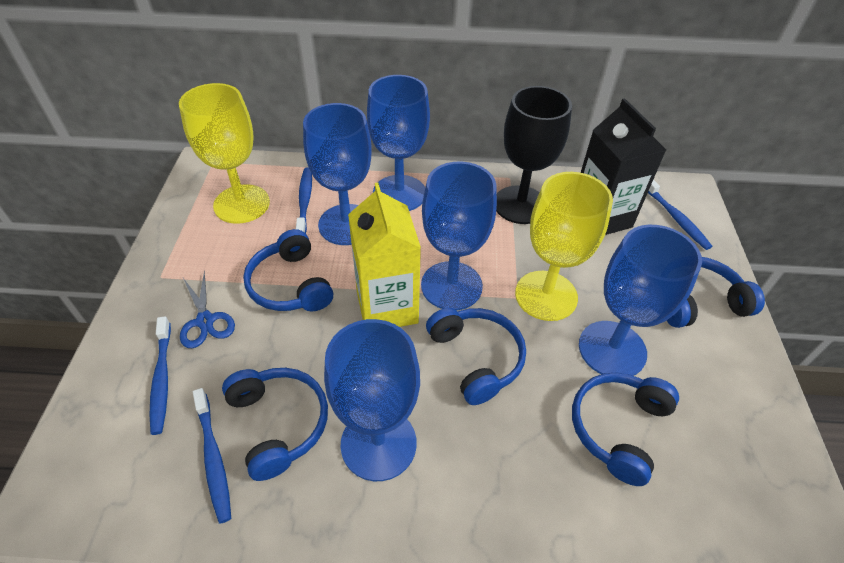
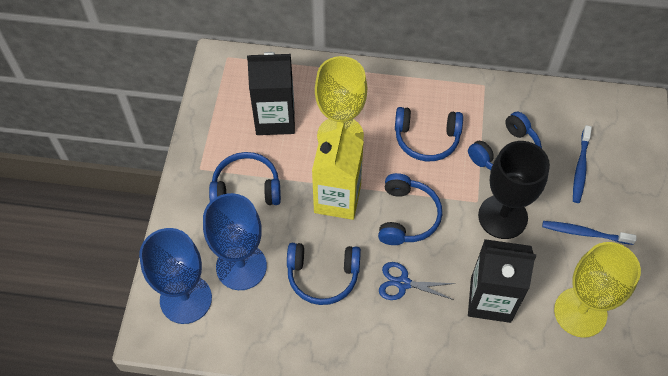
black carton: [581,98,666,235] = 1 -> [247,52,295,135] [468,239,536,323] = 2
blue goblet: [303,103,372,245] [324,319,420,481] [367,75,430,211] [421,162,497,310] [579,225,702,376] = 5 -> [139,228,212,324] [203,193,267,290] = 2
blue toothbrush: [150,316,171,435] [193,388,231,524] [296,168,312,233] [648,180,712,250] = 4 -> [542,221,637,245] [573,125,592,203] = 2

